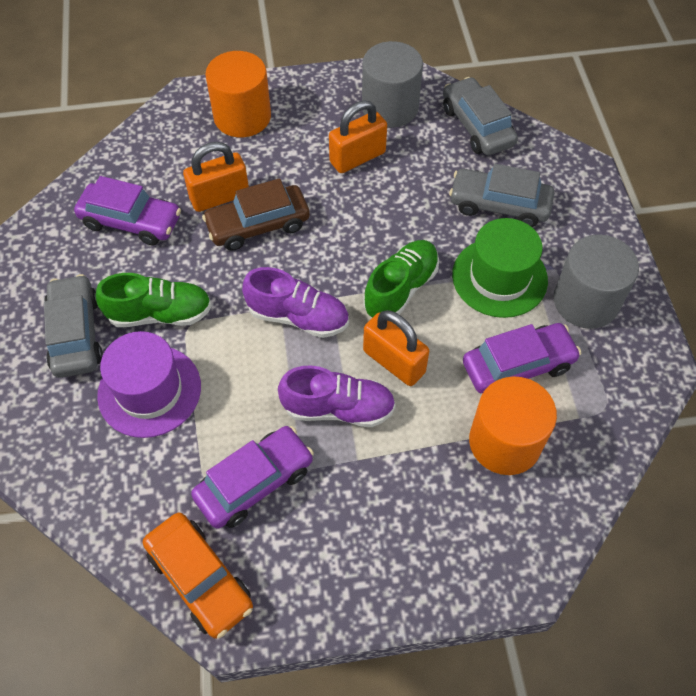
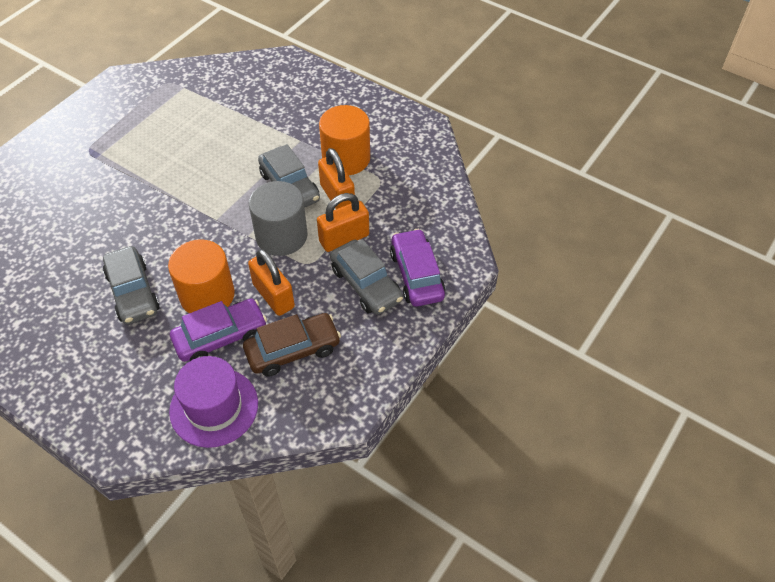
green hat: [452,218,548,318] = 1 -> none = 0
green shoe: [96,273,212,327] [363,240,439,318] = 2 -> none = 0
grey cylinder: [362,41,423,128] [554,235,639,329] = 2 -> [249,181,308,256] = 1
orange car: [143,513,253,638] = 1 -> none = 0
purple car: [74,176,181,246] [191,426,314,529] [463,323,581,393] = 3 -> [170,299,267,362] [390,229,446,307] = 2
purple shoe: [242,267,349,338] [278,365,396,427] = 2 -> none = 0

